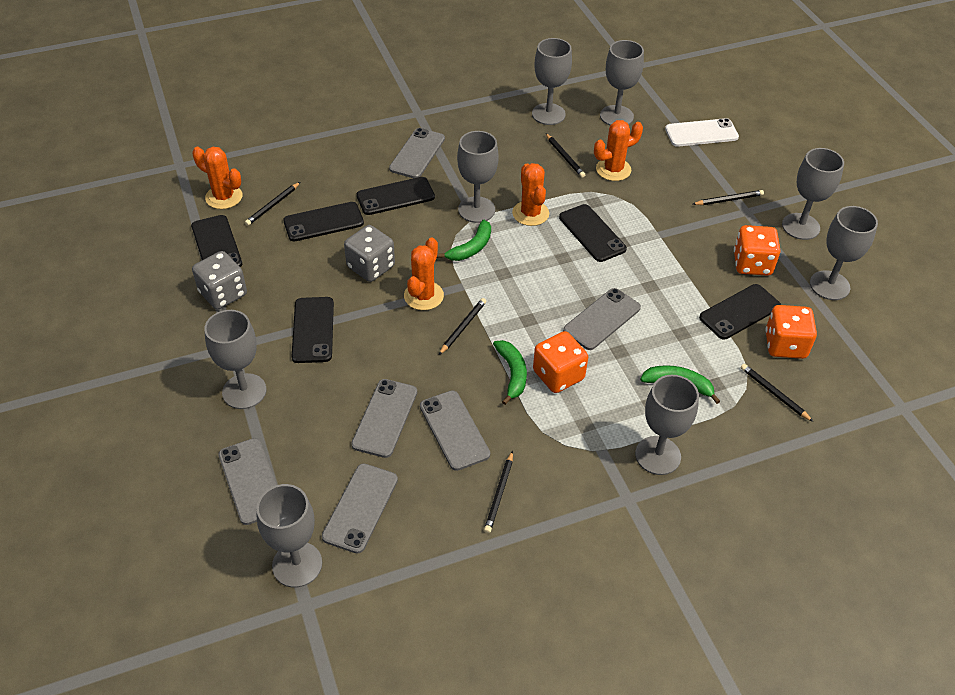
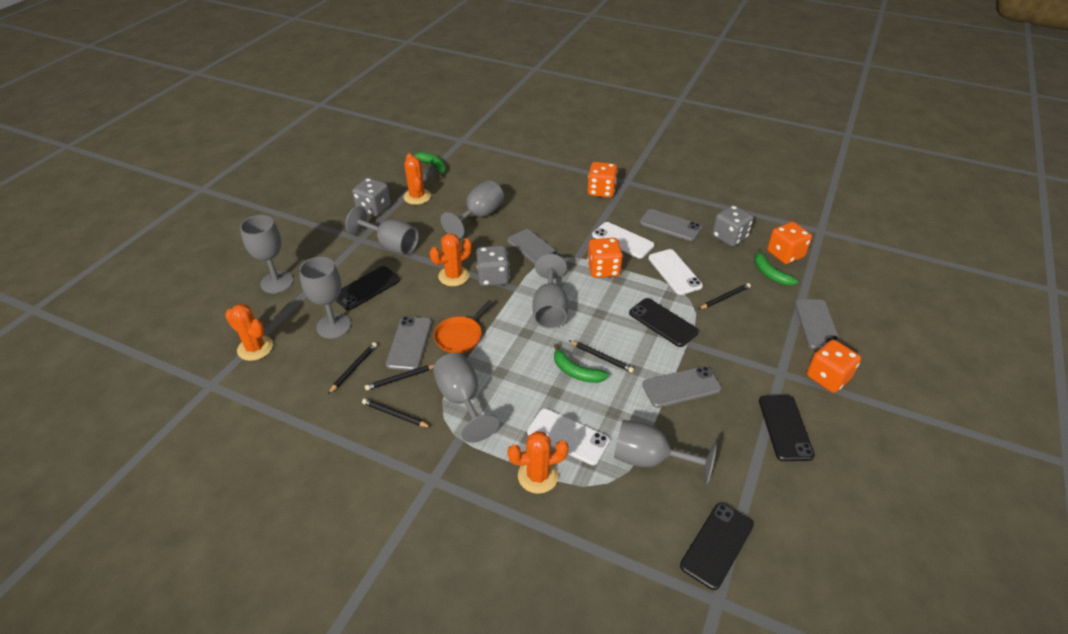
black pencil: [245,182,300,226] [439,298,486,355] [484,451,513,533] [546,134,585,178] [693,190,764,205] [741,364,813,422] = 6 -> [328,342,377,394] [362,398,431,427] [365,365,434,390] [569,340,634,373] [699,283,751,309] = 5
black phone: [191,215,242,267] [283,202,364,241] [292,297,334,363] [357,177,435,215] [559,204,627,262] [699,284,781,339] = 6 -> [335,266,400,310] [629,298,699,347] [680,503,754,590] [759,395,815,461] = 4
grey dice: [192,251,247,309] [344,225,395,282] = 2 -> [352,178,391,217] [476,245,510,286] [712,205,754,247] = 3
grey goblet: [204,310,267,409] [256,484,322,587] [457,131,499,223] [532,38,572,125] [600,40,644,125] [635,375,699,475] [782,148,844,240] [810,206,878,300] = 8 -> [240,215,293,293] [299,257,351,339] [346,206,419,255] [433,353,499,443] [441,180,504,239] [533,254,568,328] [614,420,717,484] = 7
grey phone: [218,438,277,525] [322,463,398,554] [351,379,417,458] [389,128,445,178] [420,390,490,471] [563,288,641,350] = 6 -> [386,316,432,371] [507,229,564,264] [639,209,702,241] [642,366,722,408] [794,299,841,350] = 5
orange dice: [533,331,588,393] [734,225,781,276] [765,305,817,359] = 3 -> [587,238,623,278] [588,162,618,198] [767,222,812,264] [807,340,861,393] = 4
orange pan: none = 0 -> [434,300,493,353] = 1
white phone: [665,118,739,147] = 1 -> [527,408,610,465] [592,222,654,259] [648,249,703,295] = 3

